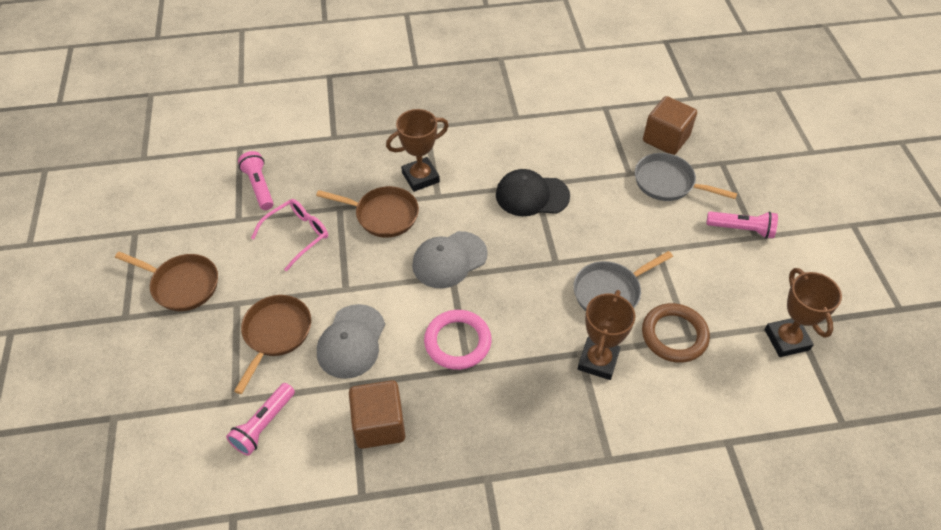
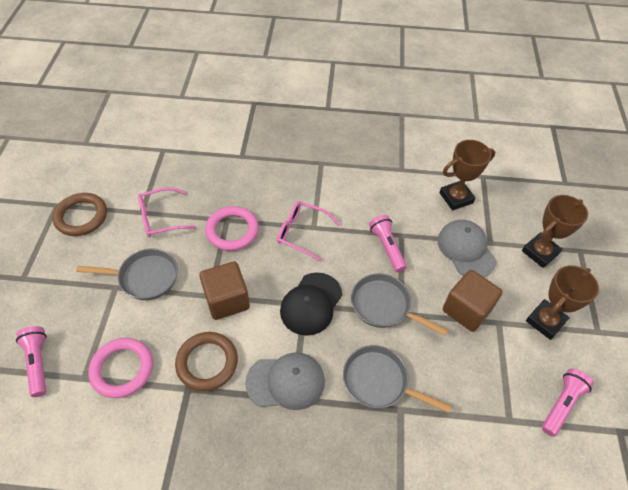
brown pan: [115,252,218,311] [234,295,311,394] [316,186,419,238] = 3 -> none = 0
brown ring: [642,303,710,363] = 1 -> [52,193,107,236] [175,332,238,391] = 2
grey pan: [574,251,673,311] [635,153,737,201] = 2 -> [76,248,178,300] [343,345,451,413] [351,273,448,336] = 3
pink glasses: [251,199,328,271] = 1 -> [138,187,196,237] [277,201,340,262] = 2
pink ring: [424,310,491,370] = 1 -> [88,338,153,398] [205,206,259,251] = 2

